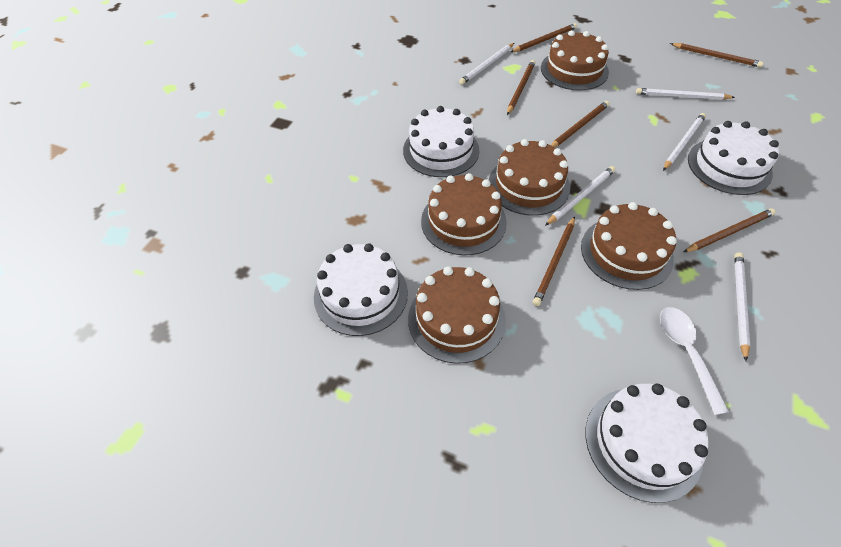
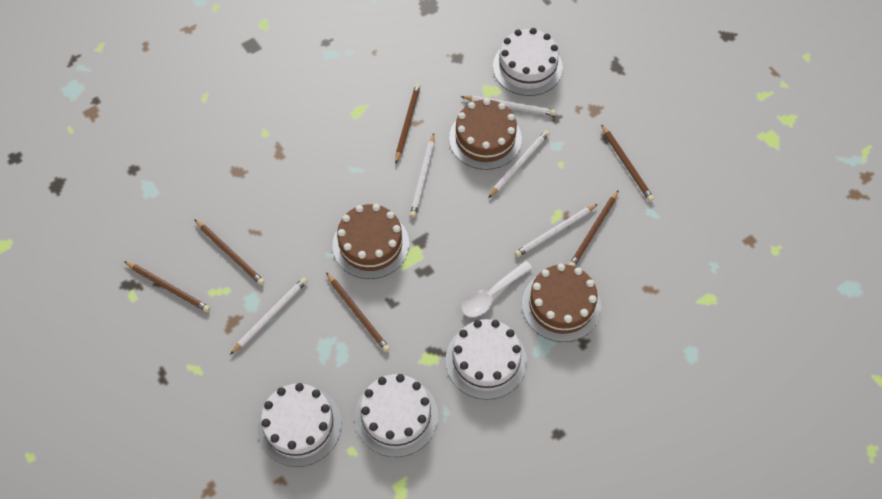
brown cake: [408,266,506,364] [421,173,507,255] [489,139,570,216] [541,30,609,91] [581,202,677,290] = 5 -> [333,204,409,279] [449,98,522,170] [522,264,601,342] = 3

